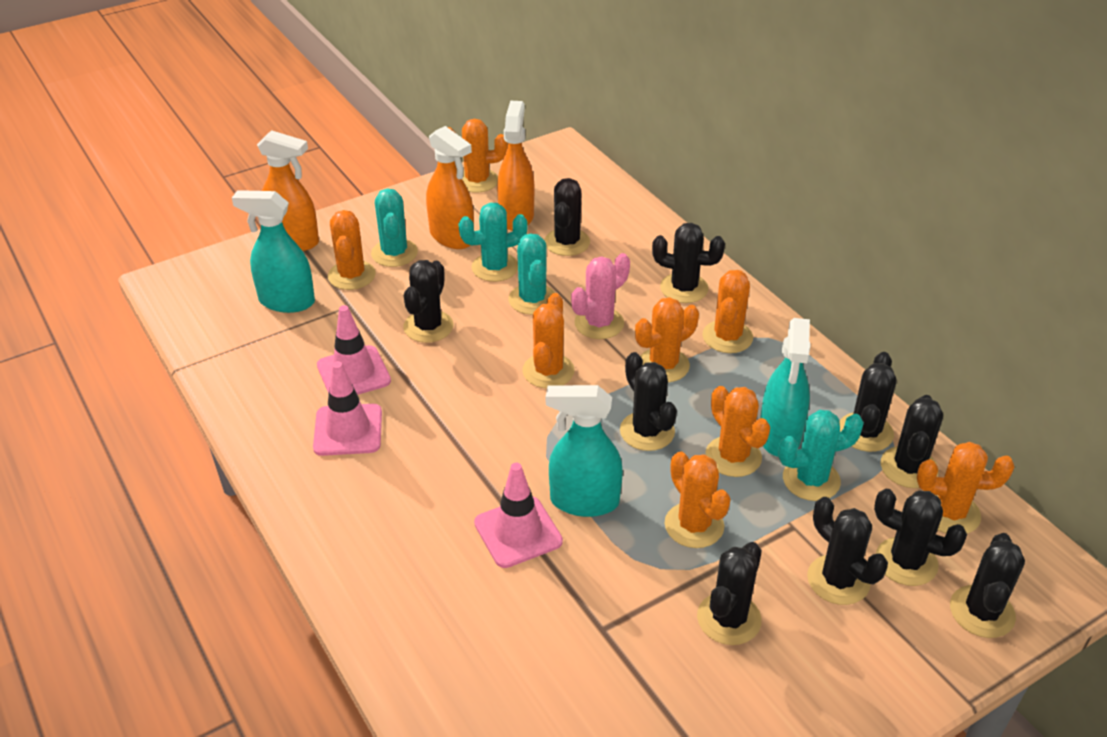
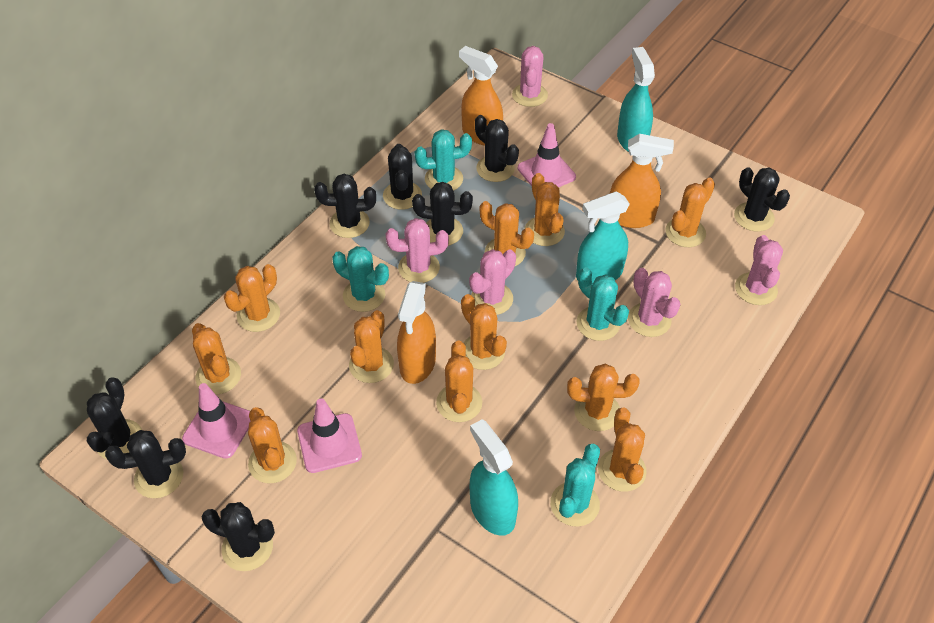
black cactus: [403,260,453,343] [544,178,590,256] [620,352,677,451] [652,223,725,303] [697,542,762,645] [807,497,888,605] [840,352,896,452] [874,489,967,586] [881,395,943,488] [950,533,1025,638] = 10 -> [87,377,142,459] [105,430,186,498] [201,502,275,571] [314,174,376,238] [383,144,422,210] [412,182,473,246] [475,115,519,182] [734,167,790,232] = 8
orange cactus: [328,210,376,290] [448,119,508,193] [522,293,575,388] [635,297,699,382] [665,452,731,548] [703,270,753,353] [705,386,770,477] [917,442,1014,534] = 8 -> [192,323,241,395] [224,264,280,332] [248,407,297,483] [349,310,394,383] [436,341,482,422] [461,294,507,370] [480,201,534,266] [524,173,565,246] [567,364,640,431] [598,407,647,492] [665,177,715,247] = 11
pink cactus: [571,253,630,339] = 1 -> [385,218,449,283] [469,249,516,315] [512,46,548,107] [628,268,680,337] [735,235,783,305] = 5

